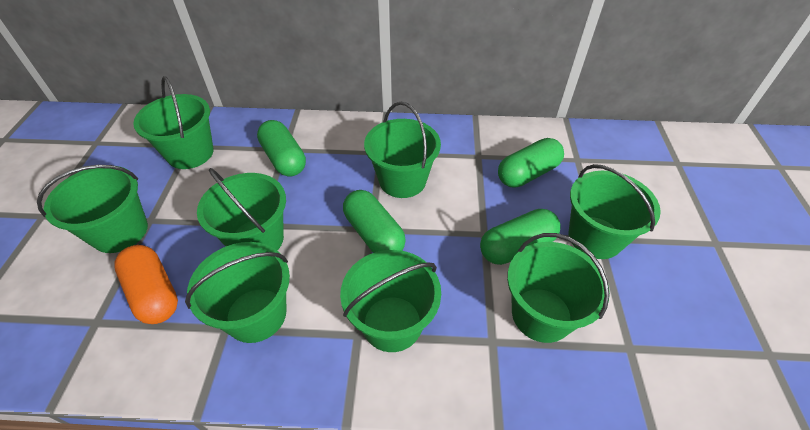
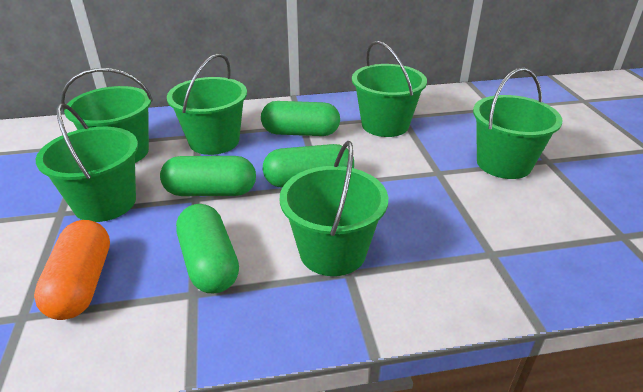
green bucket: [37,165,148,253] [133,76,213,169] [185,242,290,343] [197,168,286,251] [340,250,441,352] [364,102,441,198] [507,233,610,343] [569,164,661,259] = 8 -> [36,103,138,222] [61,68,153,163] [167,53,247,155] [280,141,388,276] [352,41,427,137] [473,68,563,179] = 6

